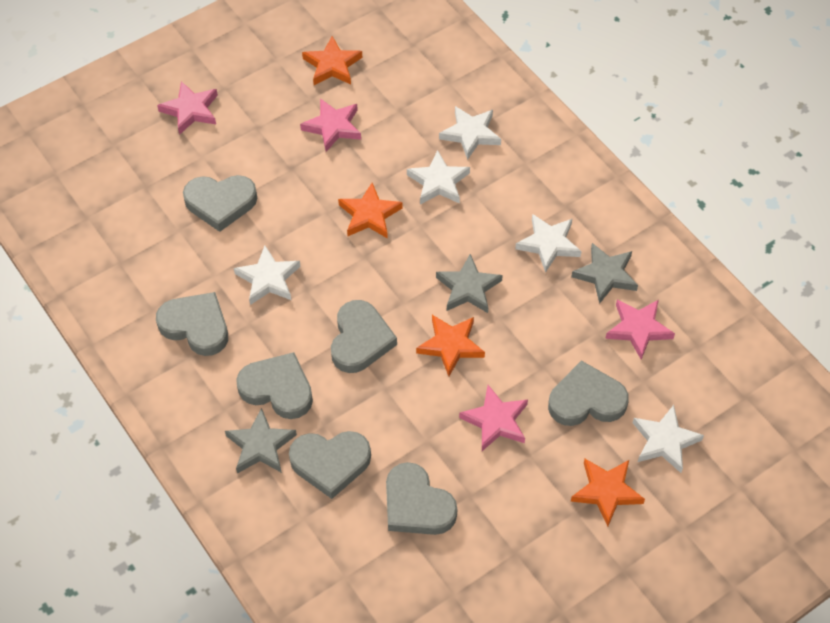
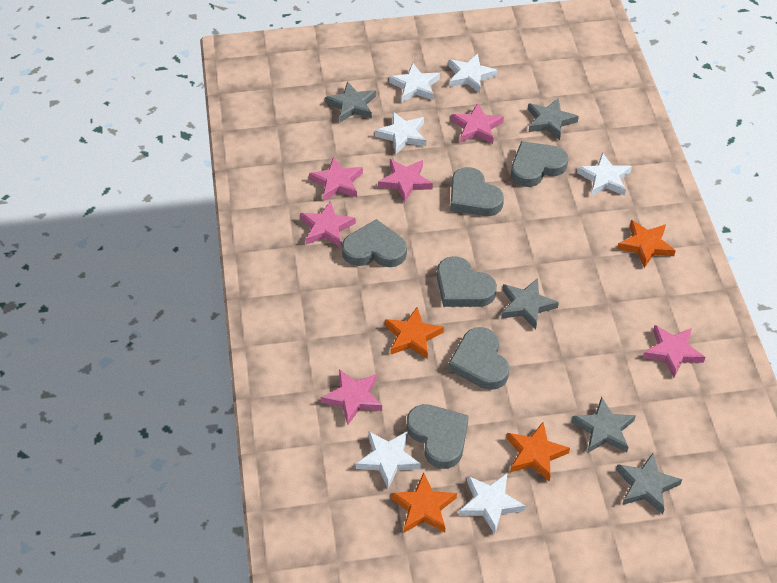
grey heart: [156,292,228,356] [183,175,257,232] [236,352,313,419] [289,431,371,499] [331,300,397,373] [386,462,457,535] [548,361,629,426] = 7 -> [342,219,407,267] [407,404,469,469] [437,256,497,307] [448,327,509,390] [450,167,504,216] [511,141,568,187] = 6
grey star: [225,408,297,474] [436,254,503,313] [571,243,638,304] = 3 -> [325,81,376,122] [501,278,559,330] [528,98,579,140] [572,397,636,453] [616,453,682,514] = 5
pink star: [157,81,218,135] [300,98,361,152] [459,385,528,451] [605,299,675,360] = 4 -> [300,201,356,247] [309,157,363,201] [321,369,382,426] [378,159,433,203] [451,103,504,144] [643,325,705,377] = 6
white star: [234,246,301,305] [407,150,470,205] [439,106,501,160] [515,214,582,273] [633,405,704,473] = 5 -> [356,431,421,489] [375,112,426,154] [389,63,440,102] [448,53,497,93] [459,474,525,534] [577,153,632,196] = 6

